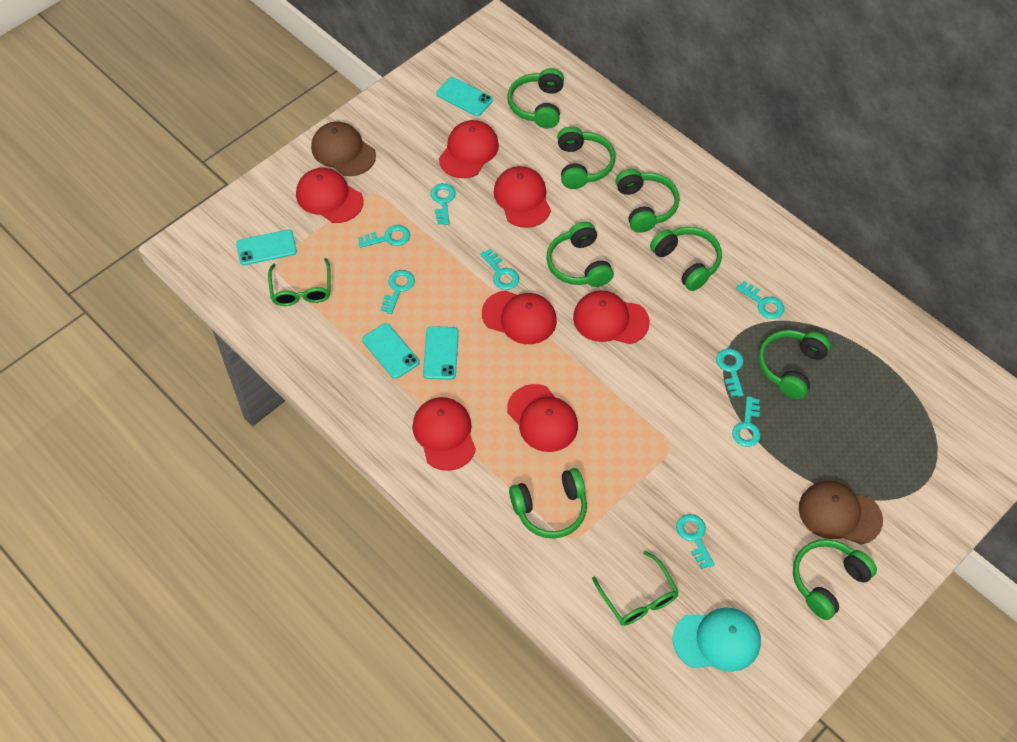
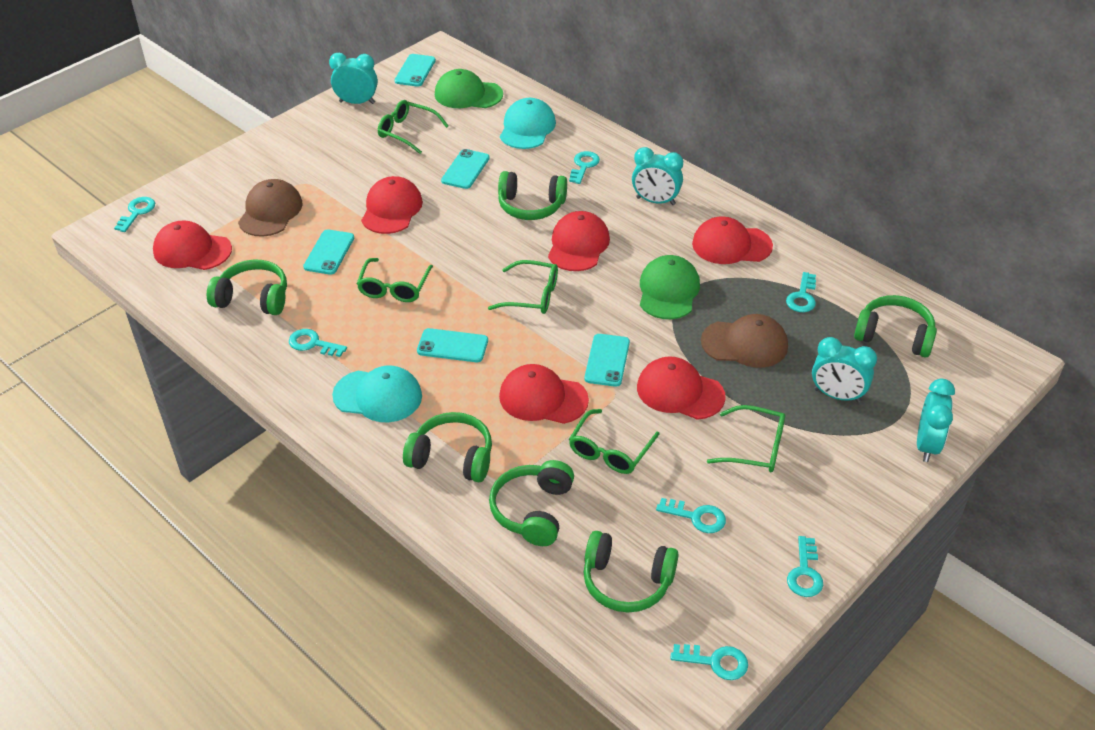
green cap: none = 0 -> [435,69,503,108] [640,255,700,319] = 2
green glasses: [268,258,331,306] [592,551,679,626] = 2 -> [357,258,433,302] [378,100,448,154] [488,260,558,314] [569,409,660,474] [707,405,785,472] = 5
green headphones: [507,68,564,128] [509,468,587,538] [546,222,614,287] [557,126,615,189] [616,169,680,233] [650,227,722,291] [758,330,831,399] [793,539,877,620] = 8 -> [207,260,287,315] [403,412,492,482] [489,460,574,546] [498,171,567,220] [583,531,678,612] [854,295,937,358] = 6
red cap: [296,168,363,223] [412,397,476,471] [439,120,499,178] [482,290,557,344] [494,166,551,228] [507,384,578,452] [573,290,650,344] = 7 -> [153,220,232,270] [361,176,423,234] [499,364,589,424] [548,211,610,271] [637,356,726,420] [692,216,773,264] = 6
turquoise cap: [673,607,761,672] = 1 -> [332,365,422,422] [500,98,556,149] = 2
turquoise clock: none = 0 -> [329,53,378,104] [632,147,683,205] [812,337,877,403] [917,378,955,462] = 4
turquoise key: [358,225,410,248] [381,270,415,314] [431,183,456,225] [480,249,519,290] [676,514,715,569] [716,348,744,397] [732,396,761,447] [736,281,784,319] = 8 -> [114,197,155,232] [289,329,347,357] [569,151,600,184] [656,498,726,533] [670,644,748,680] [786,272,816,312] [787,536,823,597] = 7
turquoise phone: [236,230,297,265] [362,323,419,379] [423,326,459,380] [436,77,493,116] = 4 -> [303,229,354,275] [395,54,436,87] [417,328,488,362] [441,149,490,189] [585,334,630,387] = 5

